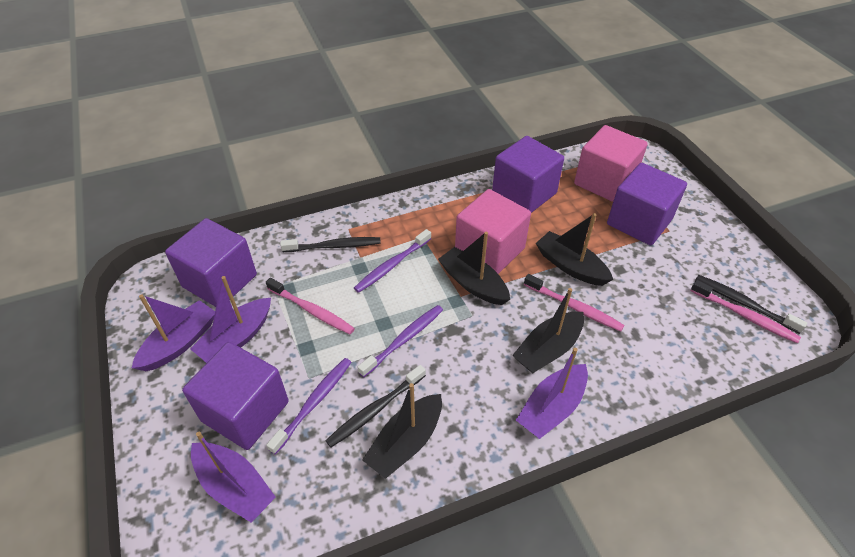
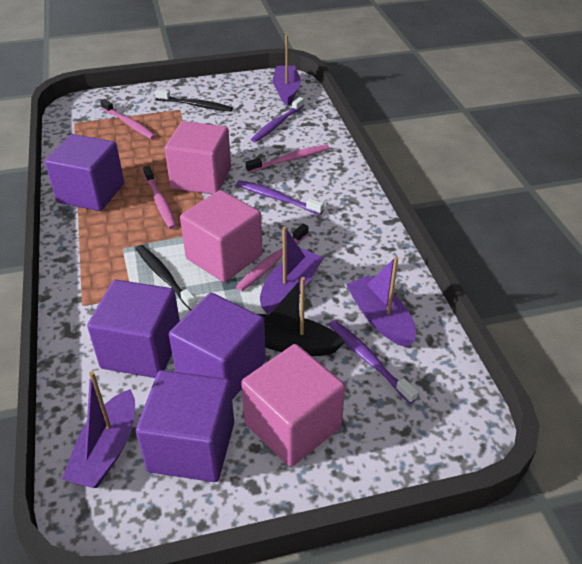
black boat: [362,383,442,479] [438,232,510,305] [512,288,584,373] [536,213,613,286] = 4 -> [258,277,345,356] = 1
black toothbrush: [280,237,381,252] [325,365,426,447] [695,275,807,334] = 3 -> [136,245,197,310] [155,89,233,112] = 2
pink cube: [455,189,531,274] [574,125,648,202] = 2 -> [165,121,231,194] [180,190,263,282] [241,344,345,467] = 3
pink toothbrush: [266,278,355,334] [524,274,625,332] [691,280,801,343] = 3 -> [100,99,156,139] [143,165,177,229] [236,224,309,291] [246,144,330,173] = 4

